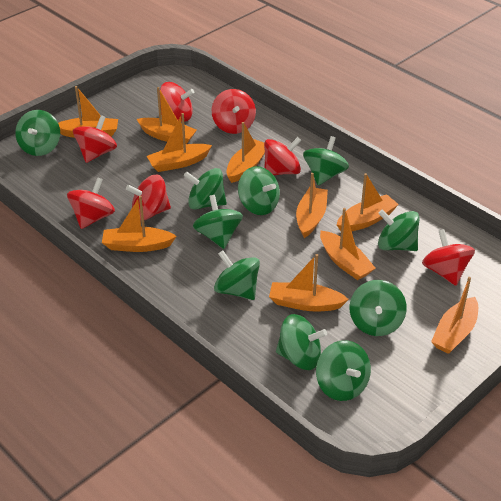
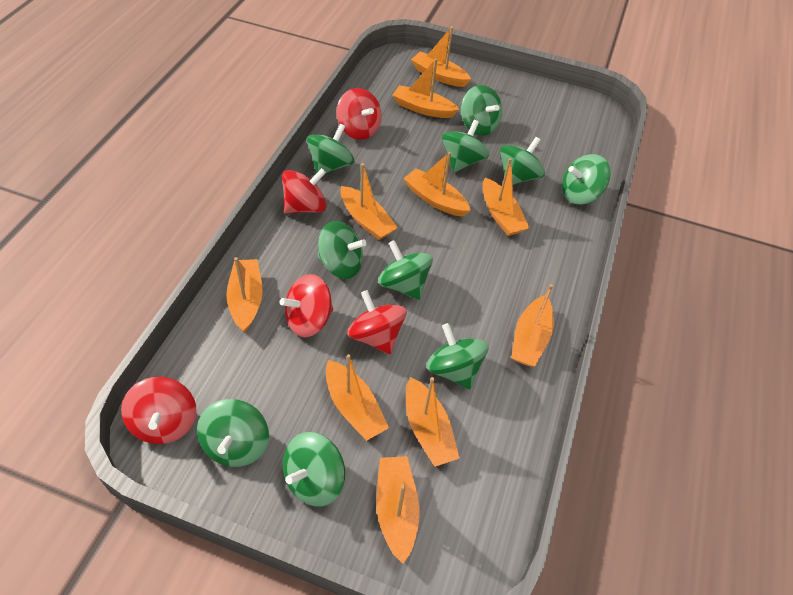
red spinning top: [67,177,115,229] [73,115,117,163] [126,174,171,221] [160,82,194,122] [212,89,256,134] [264,137,301,175] [422,229,475,286] = 7 -> [121,377,196,444] [280,274,333,337] [282,168,327,214] [336,88,382,140] [347,290,407,355] = 5

